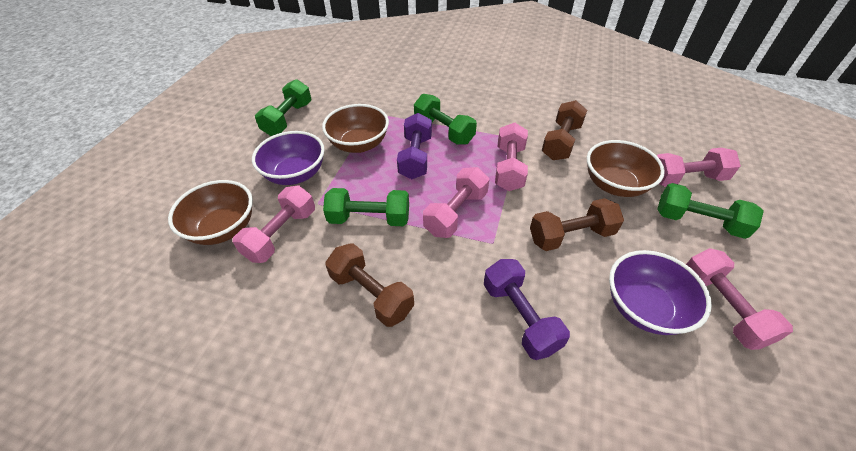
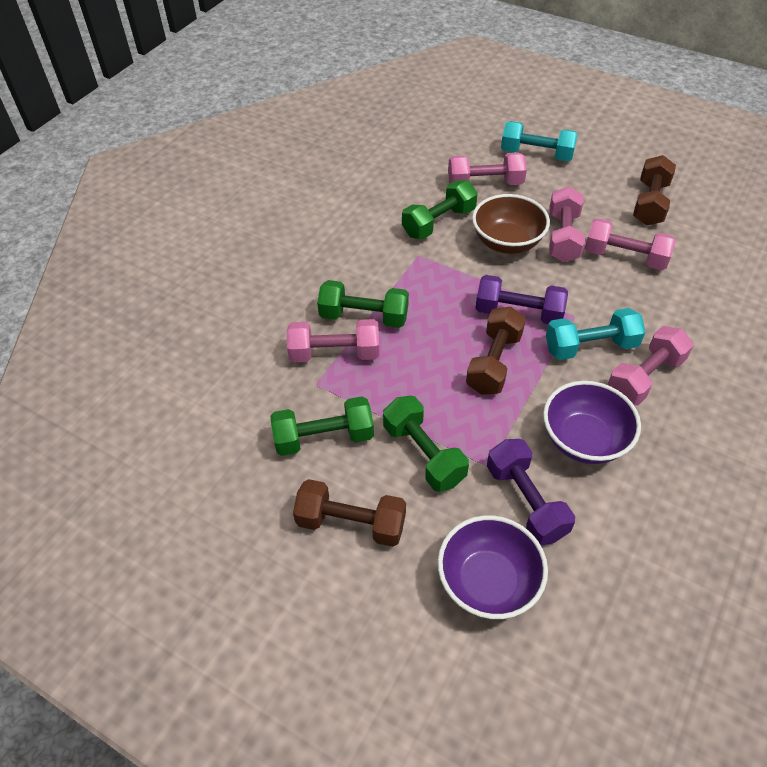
brown bowl: [168,180,253,245] [322,104,389,153] [587,140,665,197] = 3 -> [472,194,550,254] = 1
turquoise dumbbell: none = 0 -> [501,121,578,161] [546,308,645,360] = 2

